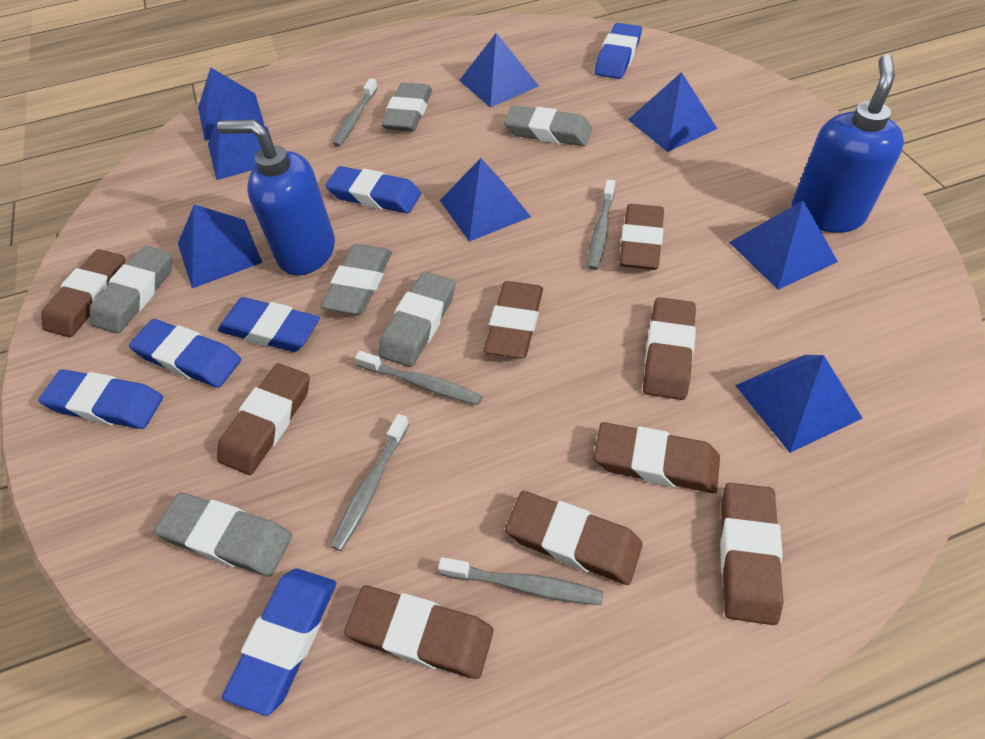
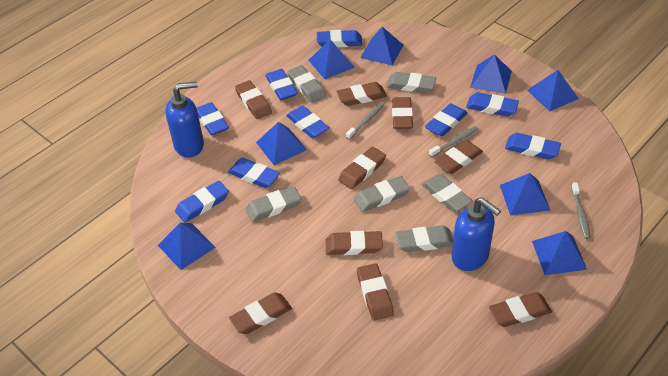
blue eraser: [38,369,163,429] [129,319,241,388] [218,297,320,352] [222,569,336,716] [325,166,421,213] [594,23,642,79] = 6 -> [175,181,229,223] [197,102,229,135] [228,158,280,188] [265,69,298,100] [286,106,329,138] [317,30,362,47] [425,103,467,136] [466,92,519,116] [505,133,561,160] = 9
grey toothbrush: [331,414,409,551] [333,78,378,147] [355,351,482,405] [438,557,603,605] [588,180,615,270] = 5 -> [346,102,385,140] [429,126,479,157] [571,182,591,239] = 3

